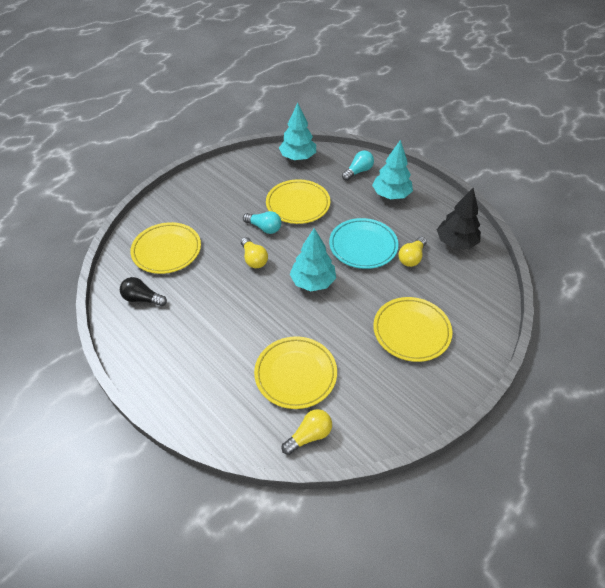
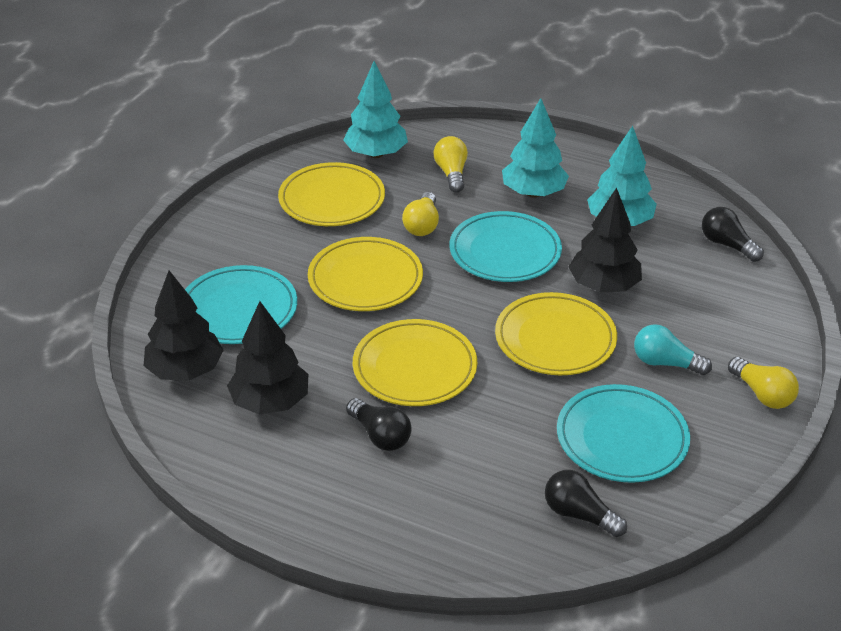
black light bulb: [120,277,167,306] = 1 -> [346,398,412,451] [545,470,627,537] [702,207,764,262] = 3
black tree: [437,188,481,249] = 1 -> [144,271,224,381] [227,301,308,414] [568,188,642,293] = 3
turquoise light bulb: [243,211,281,234] [342,151,374,181] = 2 -> [634,324,712,375] = 1
turquoise plate: [329,218,399,269] = 1 -> [185,265,297,344] [450,211,562,282] [557,384,690,483] = 3

